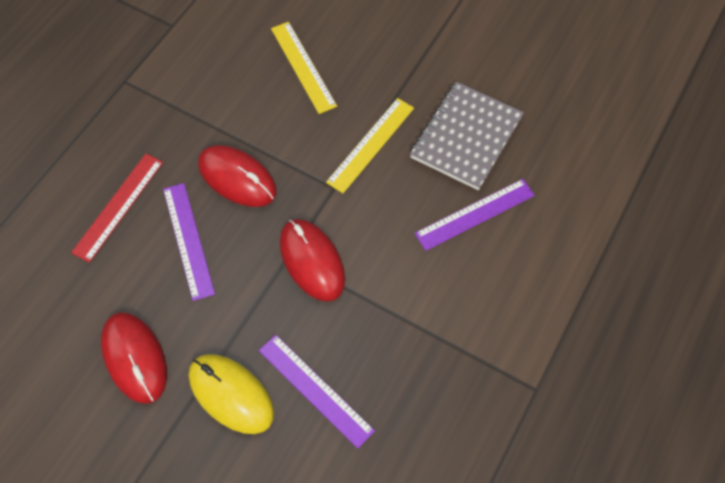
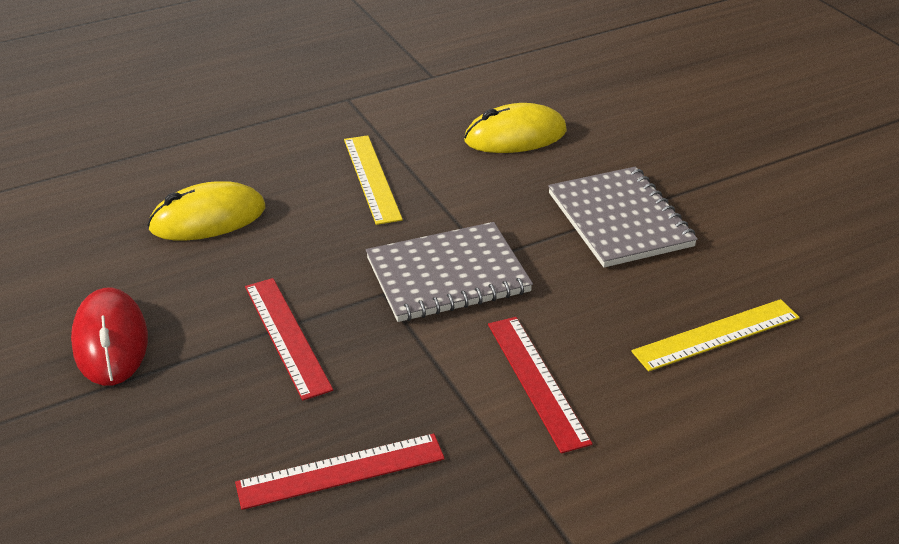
grey notebook: [410,82,524,190] = 1 -> [366,222,533,322] [548,167,698,267] = 2
purple ruler: [163,183,215,301] [259,335,375,448] [415,179,535,251] = 3 -> none = 0
red mouse: [101,312,167,404] [198,145,276,207] [280,219,345,302] = 3 -> [71,287,148,386] = 1
red ruler: [71,154,163,263] = 1 -> [235,433,445,510] [245,278,333,401] [488,317,592,454] = 3
yellow mouse: [189,354,274,434] = 1 -> [147,181,265,241] [464,103,567,153] = 2

